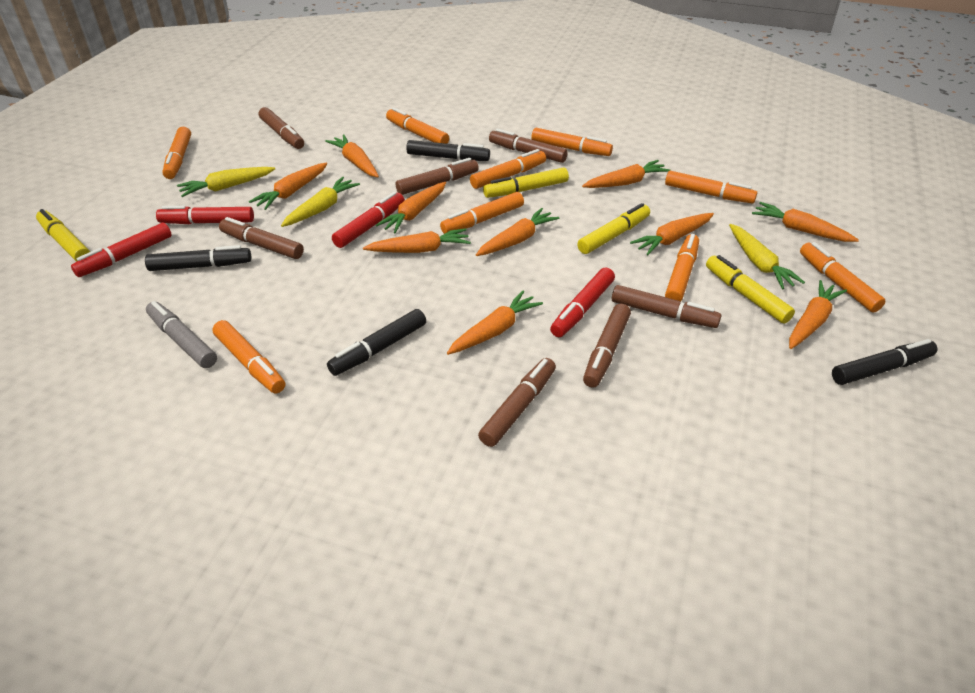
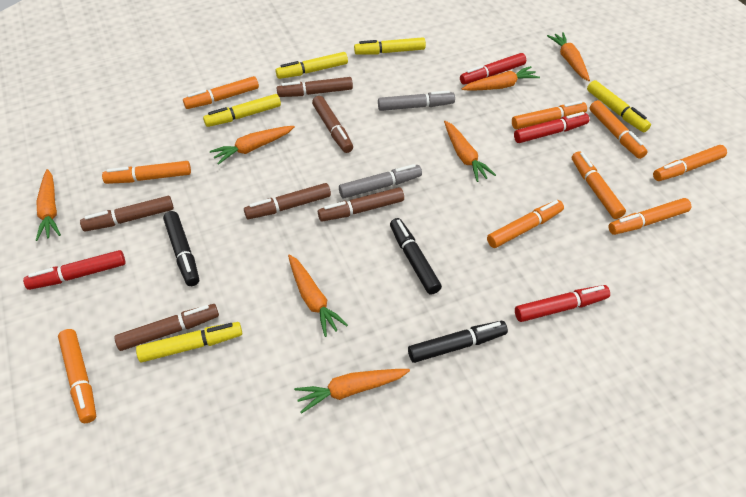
black marker: [145,245,251,271] [327,309,426,376] [406,140,490,161] [832,339,937,385] = 4 -> [163,211,199,286] [390,218,442,295] [408,321,508,363] = 3
brown marker: [219,217,304,259] [259,107,304,149] [396,158,479,195] [478,358,556,447] [489,128,568,163] [583,304,631,387] [612,285,721,328] = 7 -> [80,196,174,232] [114,304,219,351] [244,183,331,219] [276,77,353,97] [312,96,353,153] [318,187,404,222] = 6
grey marker: [146,301,217,368] = 1 -> [339,164,422,199] [378,90,455,111] = 2
orange carrot: [249,163,327,210] [325,135,379,177] [363,228,471,253] [376,182,446,233] [447,291,543,355] [476,208,559,256] [582,160,670,188] [630,213,714,255] [752,202,859,242] [789,280,847,349] = 10 -> [36,169,61,241] [210,126,295,165] [288,254,348,337] [294,369,410,414] [444,121,496,182] [462,66,540,91] [547,32,590,81] = 7
yellow carrot: [177,167,275,197] [281,177,360,227] [729,224,805,289] = 3 -> none = 0
yellow marker: [36,209,90,262] [483,167,569,198] [577,203,650,254] [706,255,795,324] = 4 -> [136,322,242,362] [203,94,281,127] [276,52,348,79] [354,37,426,55] [587,80,651,132] = 5

